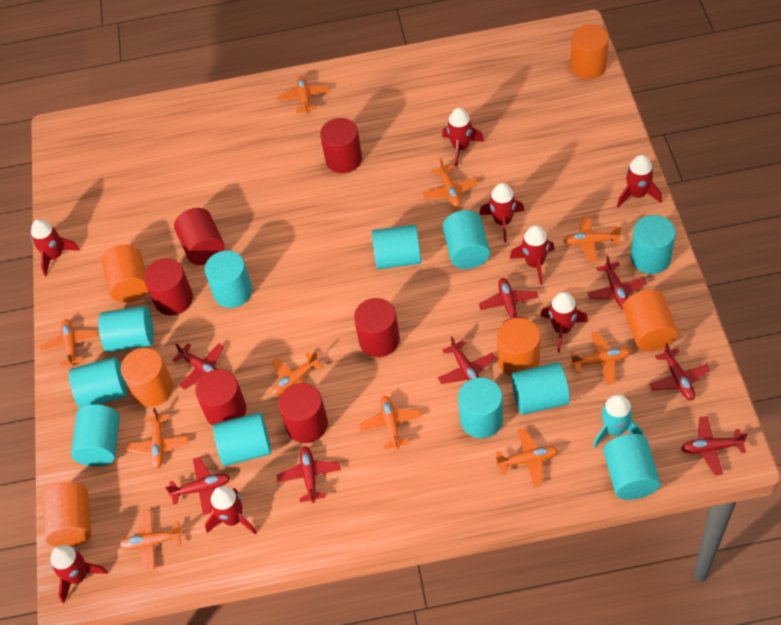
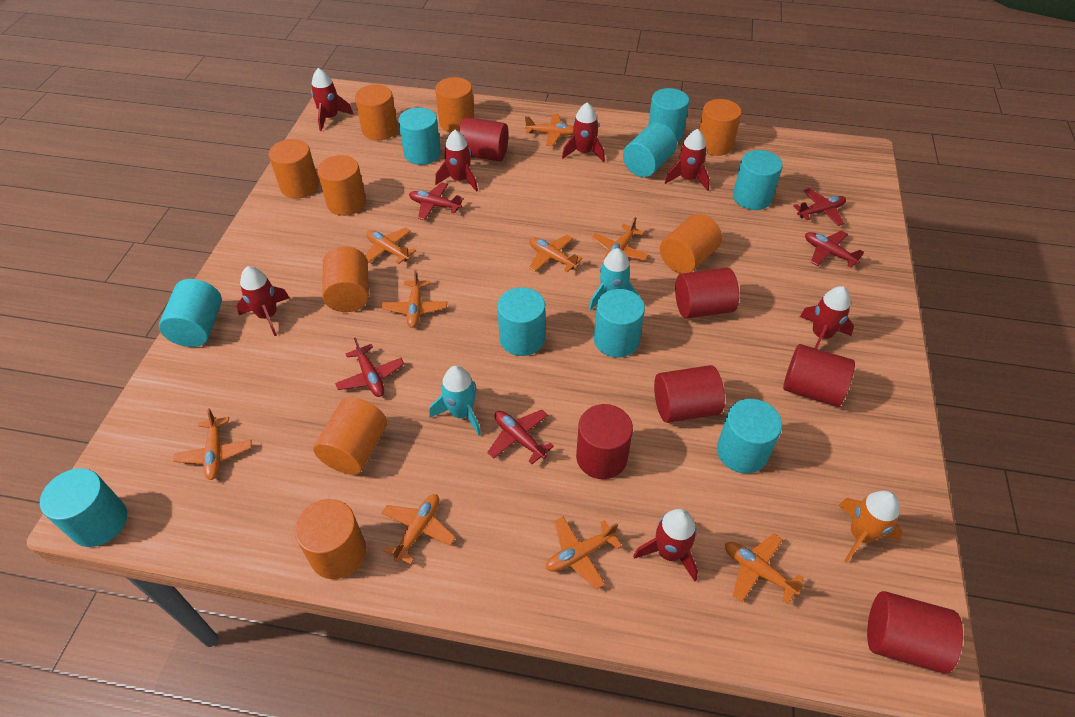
orange cylinder: [43,482,91,547] [102,245,148,303] [121,348,173,407] [497,318,540,376] [570,25,609,79] [623,289,678,351] = 6 -> [269,139,319,199] [295,499,366,579] [313,397,387,475] [317,155,366,216] [322,246,369,312] [355,84,398,140] [435,77,474,132] [660,214,722,274] [699,99,741,156] = 9
orange plane: [40,319,98,367] [119,510,183,571] [126,408,188,469] [271,351,323,396] [278,75,330,114] [359,396,422,450] [423,158,478,207] [496,428,558,487] [563,215,622,263] [570,331,631,385] = 10 -> [173,408,252,480] [365,227,416,264] [382,270,447,328] [382,494,456,564] [525,114,573,146] [529,235,583,272] [546,517,622,589] [591,217,649,260] [725,534,805,604] = 9
orange rocket: none = 0 -> [838,491,902,563] = 1
red plane: [165,457,230,515] [172,343,224,390] [277,446,341,503] [438,336,496,384] [479,278,538,323] [587,255,647,310] [649,343,710,400] [681,416,748,475] = 8 -> [335,337,404,397] [409,182,464,220] [487,410,554,464] [793,188,846,226] [805,230,864,267] = 5
red rocket: [31,219,80,276] [50,545,108,603] [205,486,257,535] [442,108,484,166] [479,183,524,243] [510,225,555,285] [540,292,588,353] [617,155,662,207] = 8 -> [236,266,289,336] [311,68,354,131] [435,130,478,192] [562,102,605,162] [633,509,698,582] [665,129,710,191] [800,286,854,349] = 7
turquoise cylinder: [69,357,127,408] [71,404,120,466] [98,306,154,352] [205,251,252,308] [213,412,271,466] [372,225,421,269] [443,210,490,269] [458,377,503,438] [511,362,570,415] [603,434,660,500] [631,215,676,274] = 11 -> [40,468,127,547] [159,279,222,347] [398,107,441,165] [497,287,545,356] [594,289,645,358] [623,123,677,177] [648,88,689,142] [717,399,782,474] [733,150,783,210] = 9
turquoise rocket: [593,394,643,448] = 1 -> [429,366,481,436] [589,248,639,310] = 2

